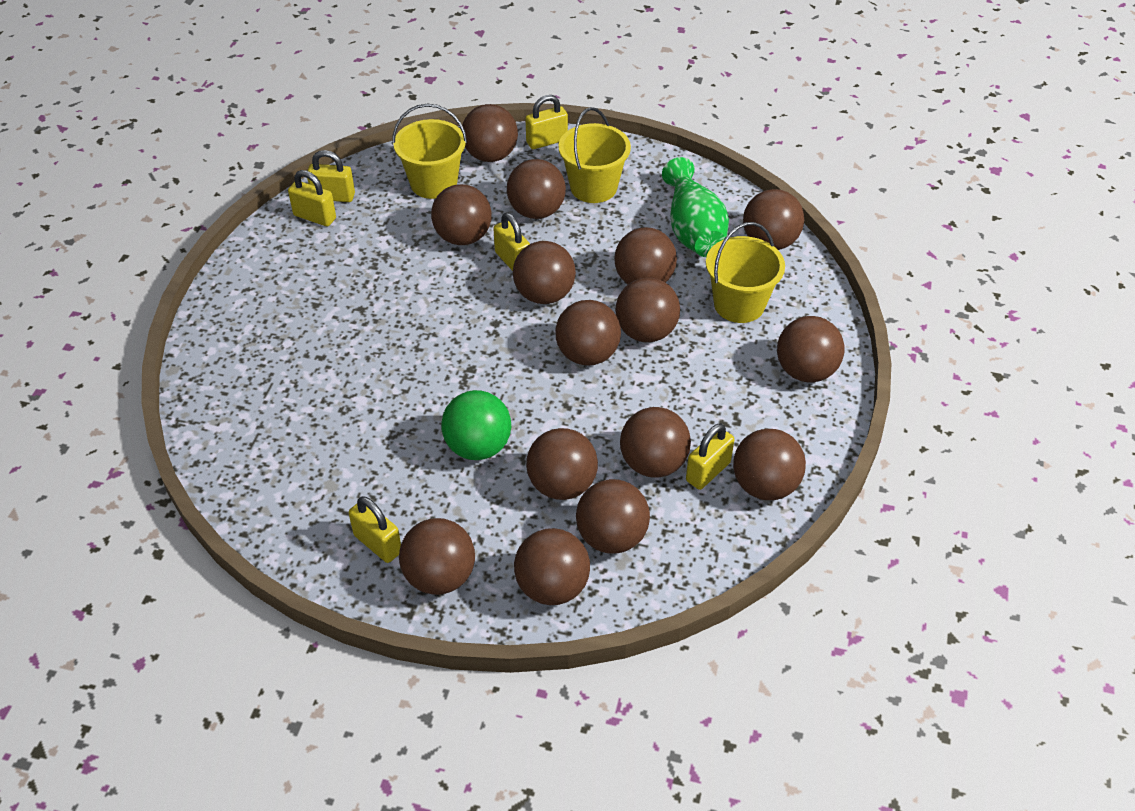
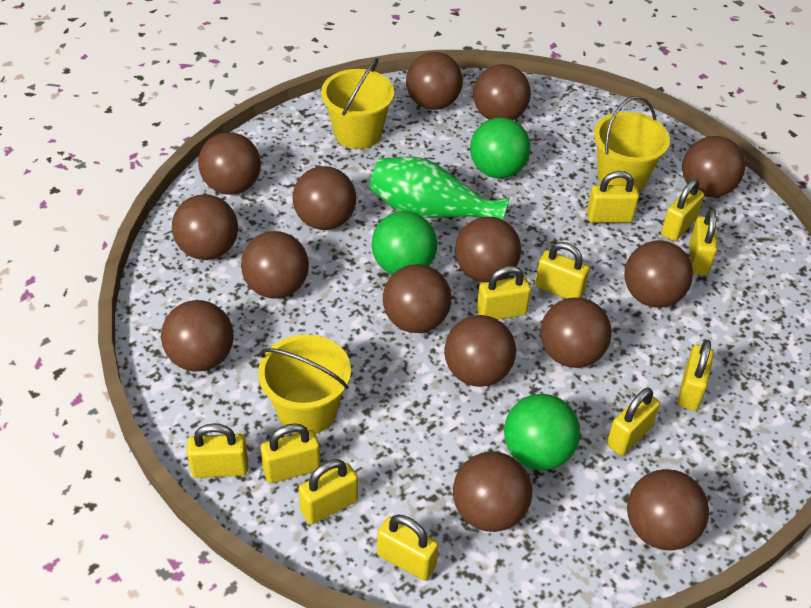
green ball: [441,390,511,460] = 1 -> [372,211,437,274] [470,117,531,178] [504,394,580,470] = 3
yellow padlock: [288,170,336,226] [307,150,355,202] [349,496,401,563] [493,213,530,271] [525,95,568,149] [686,423,734,490] = 6 -> [187,423,248,478] [260,423,321,483] [298,459,358,524] [377,515,439,581] [477,266,531,320] [535,242,590,299] [587,171,639,223] [607,388,660,455] [661,179,704,241] [678,340,714,411] [689,209,717,275] = 11

